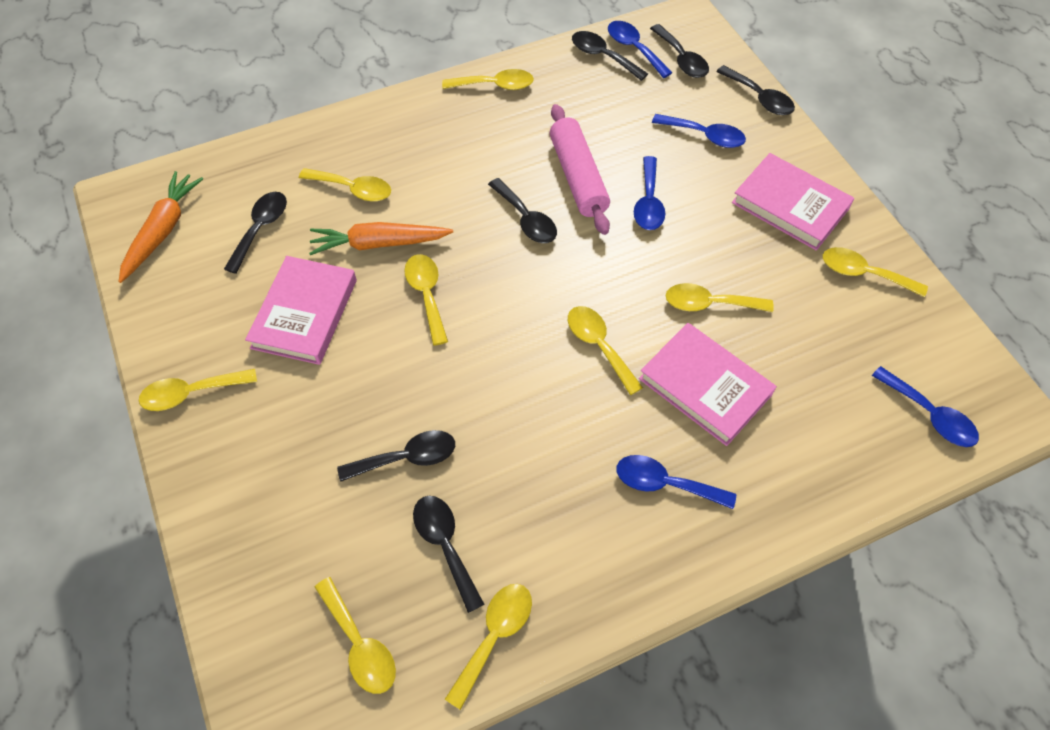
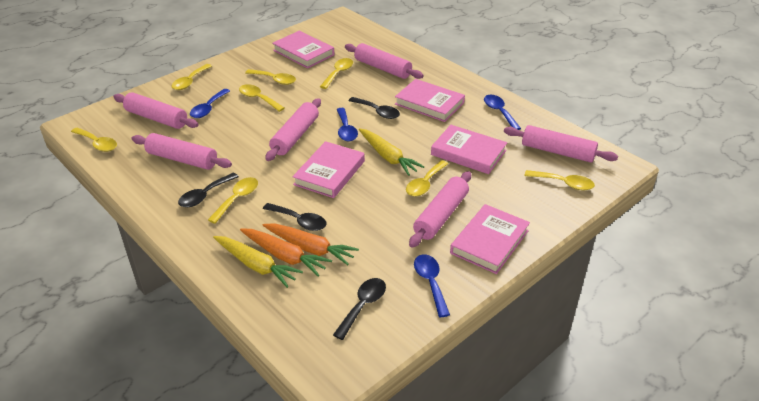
black spoon: [224,192,287,274] [337,430,455,482] [413,496,485,613] [488,178,557,243] [572,31,648,81] [650,24,709,78] [716,65,795,115] = 7 -> [178,173,239,207] [263,203,327,231] [333,278,386,340] [348,97,400,119] = 4
blue spoon: [608,21,673,78] [616,455,736,509] [634,156,665,230] [652,114,746,148] [872,366,979,447] = 5 -> [190,89,230,118] [336,108,358,141] [414,254,450,317] [484,95,521,130] = 4
pink book: [245,256,357,365] [639,323,777,446] [732,153,855,250] = 3 -> [272,31,334,68] [292,141,365,198] [395,79,465,122] [431,125,507,174] [450,204,530,274] = 5
pink rolling pin: [550,104,610,235] = 1 -> [113,92,199,129] [131,133,232,170] [265,98,321,161] [345,43,424,79] [409,171,471,248] [504,125,618,163] = 6
yellow carrot: none = 0 -> [213,236,303,288] [359,128,424,176] = 2
yellow spoon: [139,369,257,411] [299,168,391,202] [314,577,396,694] [404,254,448,346] [442,69,534,90] [445,584,532,710] [568,306,643,395] [666,283,774,312] [823,247,928,297] = 9 -> [71,127,117,152] [172,64,212,90] [208,177,258,224] [239,84,285,112] [245,69,296,85] [320,58,353,89] [406,160,448,197] [524,170,595,190] = 8

